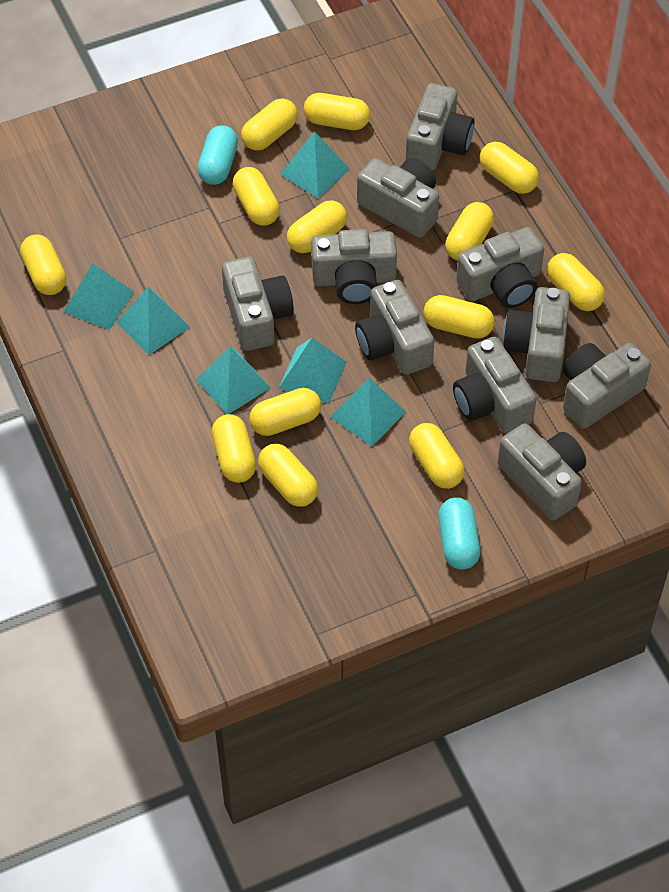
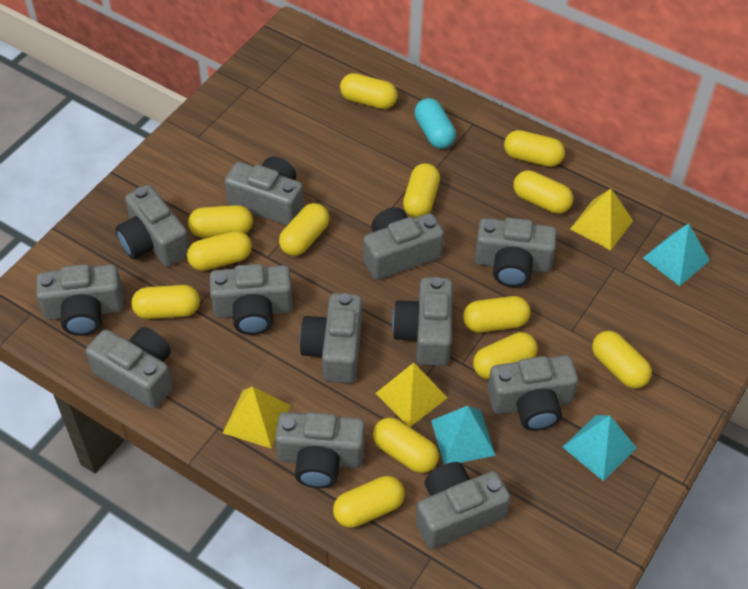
grey camera: [222,257,294,351] [311,229,397,304] [355,280,434,375] [357,158,439,238] [406,83,474,171] [453,337,537,434] [456,227,544,308] [497,423,586,520] [502,287,570,382] [563,343,651,429] = 10 -> [36,264,124,336] [86,327,173,409] [116,185,190,267] [210,264,293,335] [225,157,304,225] [275,412,365,488] [299,293,362,383] [363,207,444,280] [392,277,453,366] [416,462,510,549] [475,217,557,287] [487,355,578,431] = 12
turquoise capsule: [197,125,238,185] [438,497,480,570] = 2 -> [414,98,456,149] = 1
turquoise pyramid: [64,263,134,330] [117,286,190,355] [196,346,271,414] [278,338,347,403] [280,131,350,199] [330,378,406,446] = 6 -> [431,406,496,465] [563,415,637,481] [643,223,710,286] = 3
yellow pyramid: none = 0 -> [223,386,291,449] [375,363,448,427] [570,189,633,250] = 3

